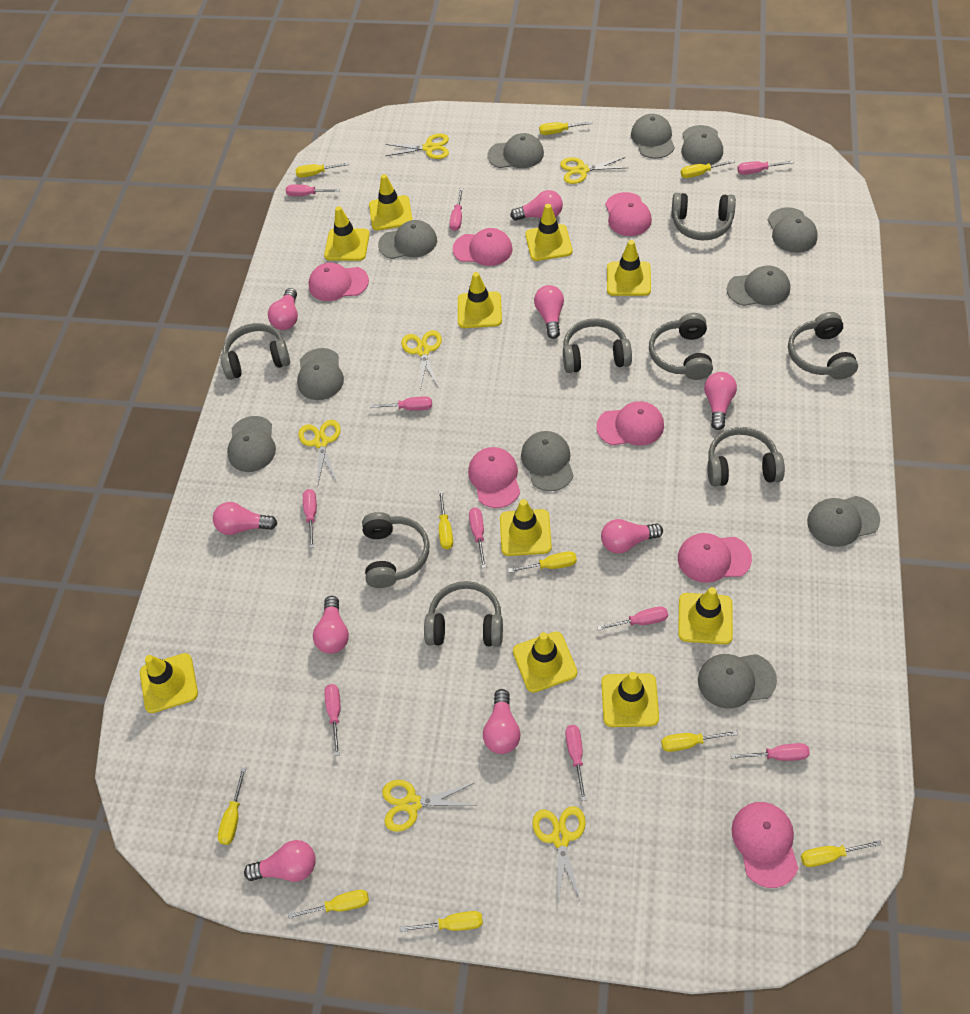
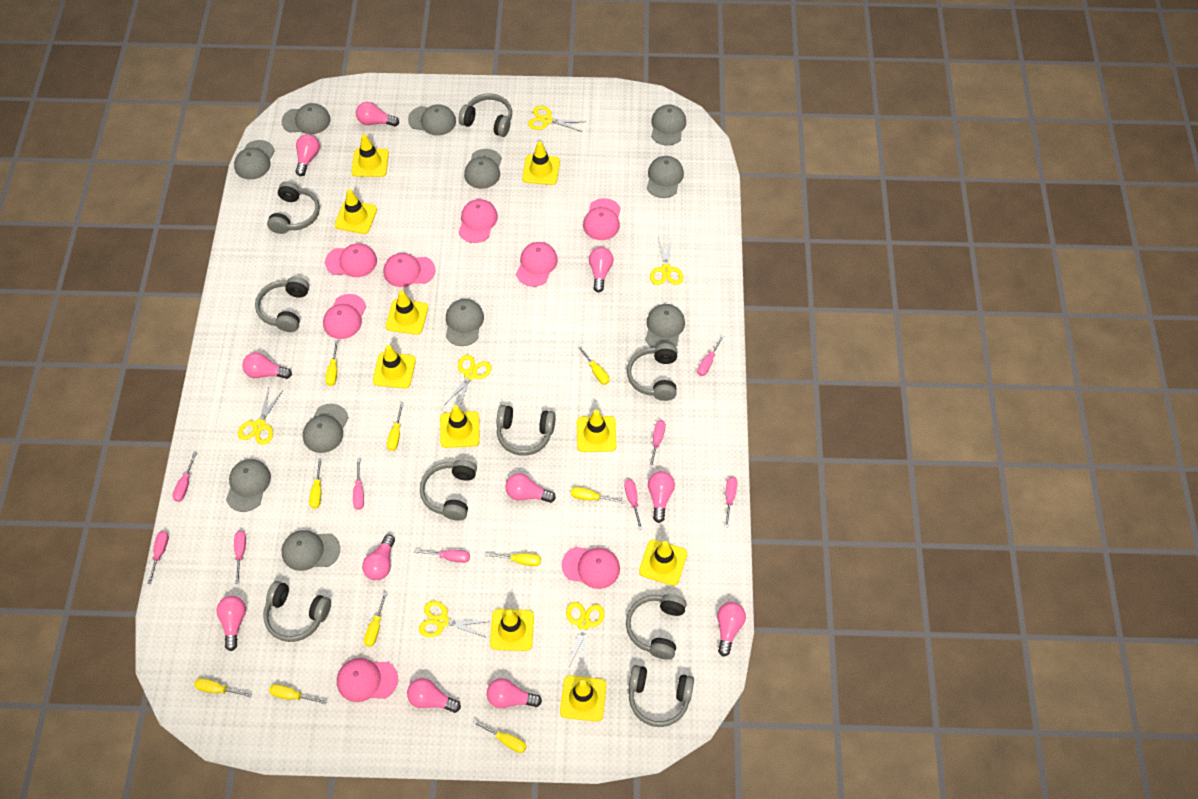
grey headphones: [220,323,290,380] [362,512,430,588] [424,581,503,647] [563,318,632,373] [649,313,713,380] [671,193,736,240] [707,427,785,487] [788,312,858,380] = 8 -> [255,277,309,332] [263,581,331,642] [267,181,320,234] [420,460,477,521] [458,93,512,137] [496,405,556,456] [626,594,687,660] [627,343,678,401] [629,665,694,727] = 9
pink cap: [308,263,369,301] [453,228,512,266] [468,447,520,508] [596,401,664,446] [605,192,652,236] [678,533,752,583] [731,802,798,888] = 7 -> [323,294,366,339] [325,243,377,277] [337,658,398,702] [384,253,436,287] [459,199,498,243] [516,242,558,287] [562,547,620,589] [583,198,621,240] = 8
pink light bulb: [213,502,277,535] [244,840,316,882] [268,288,298,330] [313,596,349,654] [483,689,520,754] [510,190,563,221] [534,285,564,339] [601,519,663,554] [704,372,737,430] = 9 -> [216,596,246,651] [242,353,292,379] [296,134,320,176] [356,102,399,127] [362,535,395,580] [407,678,461,713] [487,678,542,708] [505,473,556,503] [589,247,613,292] [648,471,675,523] [717,602,746,657] = 11
pink screwdriver: [286,185,340,196] [303,489,317,548] [324,684,340,756] [369,397,432,411] [450,188,463,231] [469,508,486,568] [565,725,586,801] [597,606,668,631] [730,743,810,761] [737,161,794,175] = 10 -> [147,531,169,584] [172,452,197,502] [234,531,246,584] [353,459,364,510] [414,550,470,563] [624,479,642,530] [649,420,666,468] [697,335,724,376] [725,477,737,527] = 9

